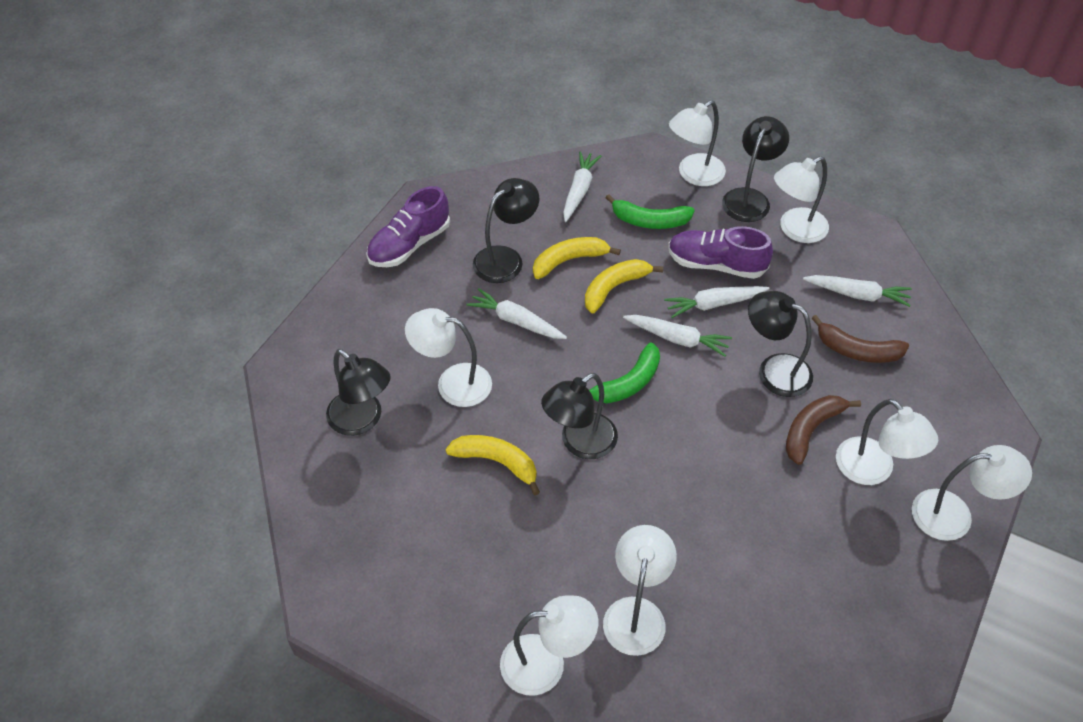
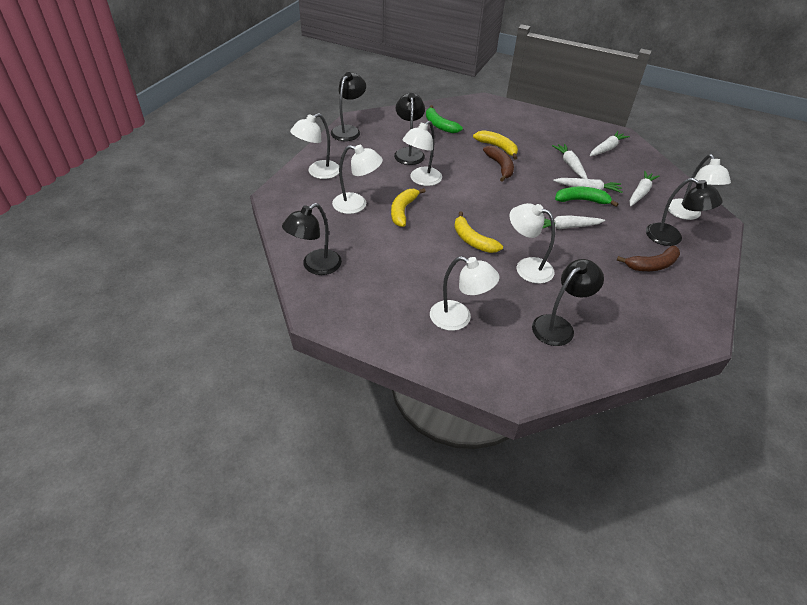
purple shoe: [366,186,450,267] [668,226,773,279] = 2 -> none = 0
white lamp: [405,308,492,407] [500,595,598,696] [603,525,677,656] [669,100,726,186] [774,156,829,243] [836,399,938,485] [912,445,1032,541] = 7 -> [290,113,339,179] [332,145,383,214] [402,121,442,186] [430,256,499,331] [509,203,555,284] [668,154,731,220] = 6

